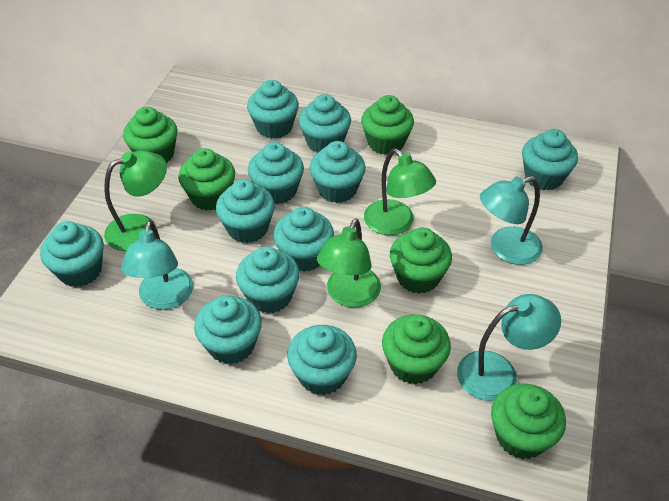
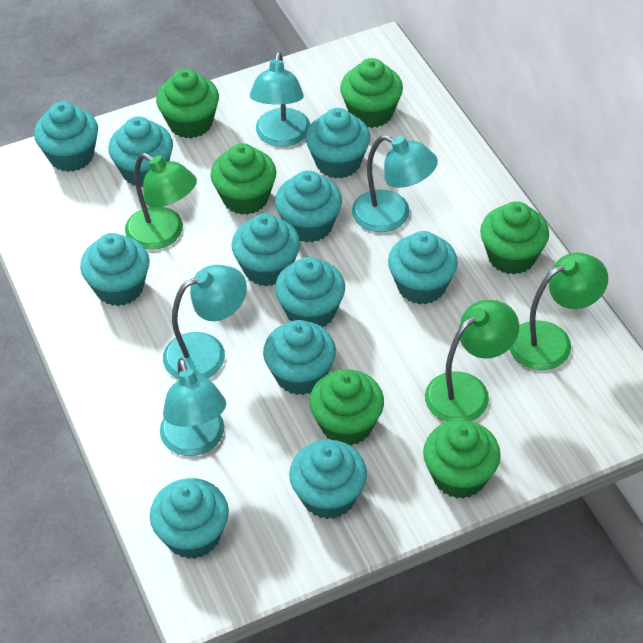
turquoise lamp: [121,220,193,310] [457,294,561,401] [480,176,543,265] = 3 -> [160,358,226,456] [163,265,247,379] [250,52,310,147] [352,135,438,232] = 4

